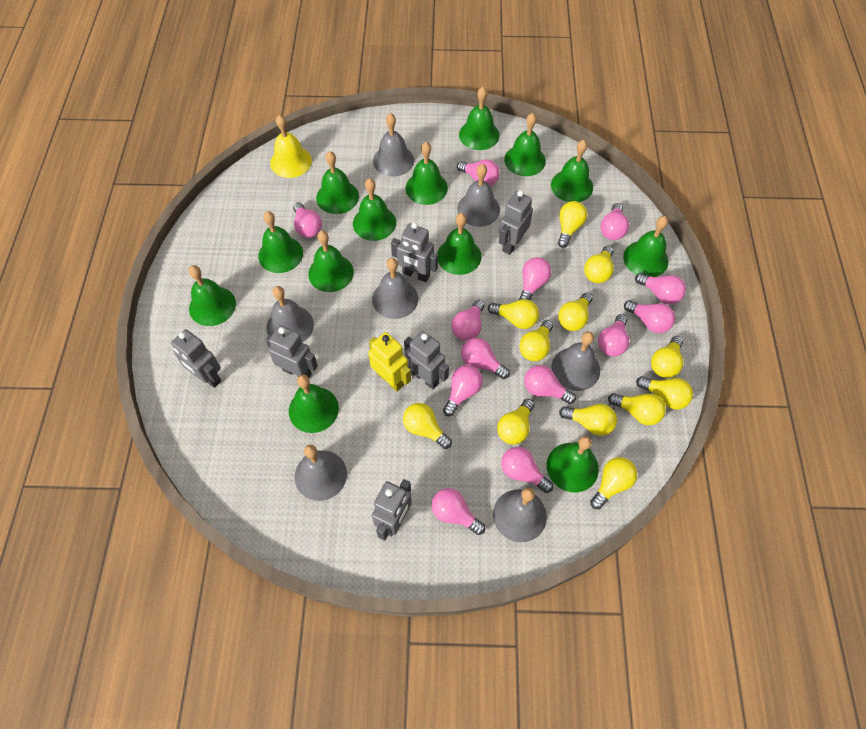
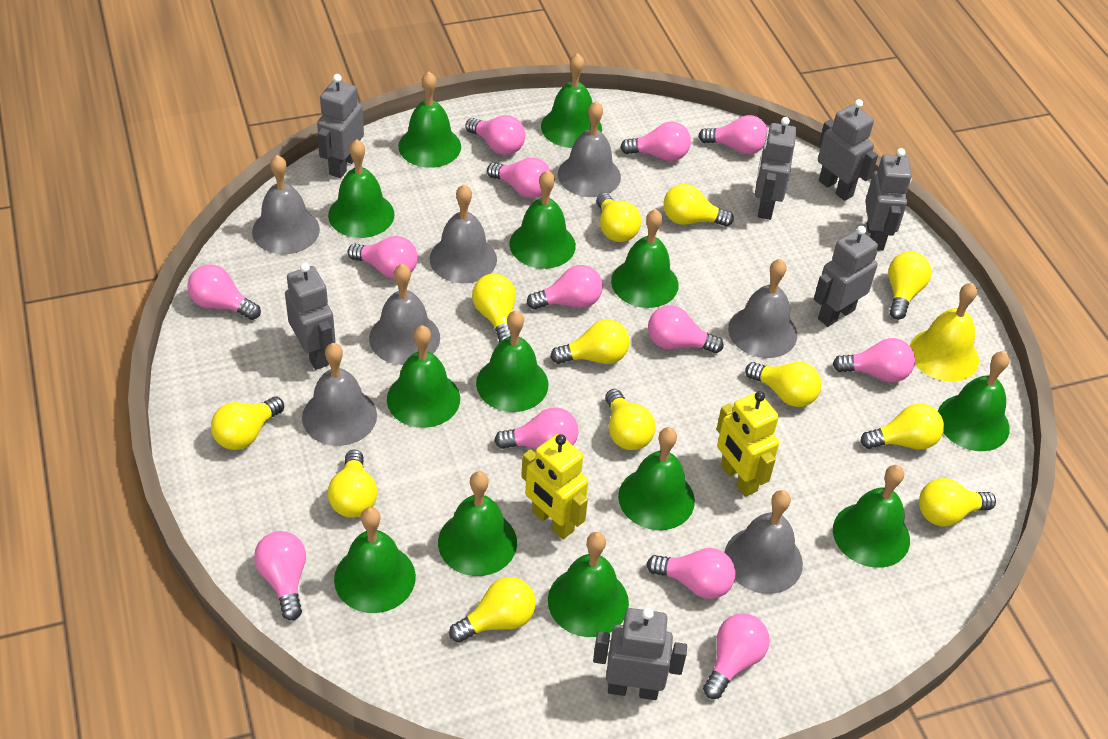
grey robot: [171,329,221,388] [266,325,318,378] [372,479,412,541] [391,222,438,282] [404,331,449,389] [499,190,533,255] = 6 -> [285,263,336,370] [317,74,364,178] [593,608,687,700] [755,117,797,220] [814,226,878,327] [818,99,878,201] [865,148,912,251] = 7
yellow robot: [368,332,411,392] = 1 -> [521,434,588,539] [717,391,779,497] = 2

